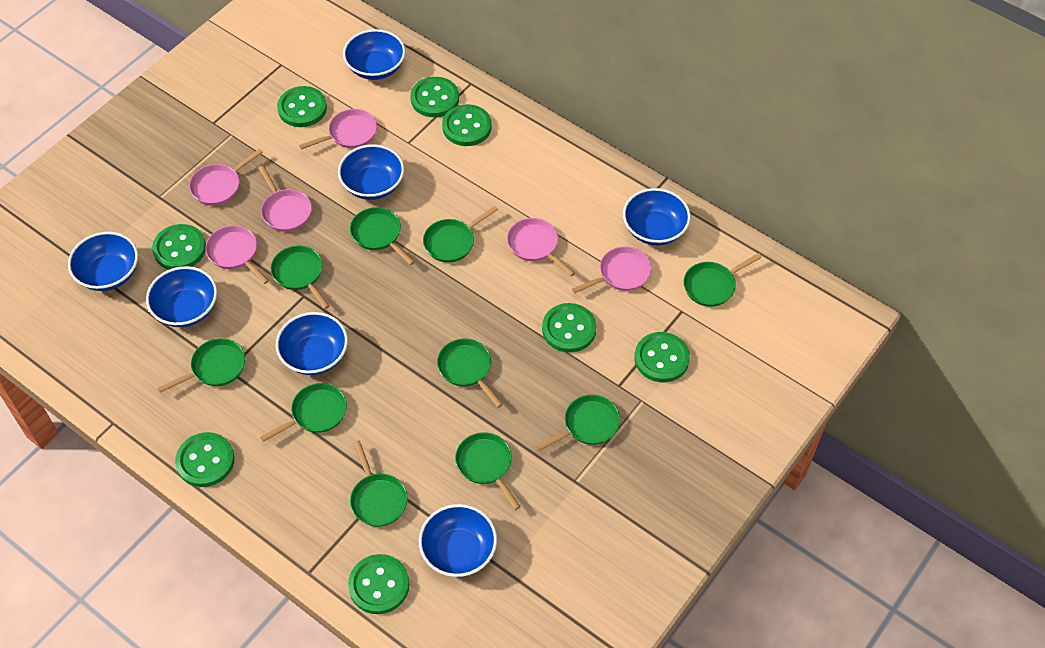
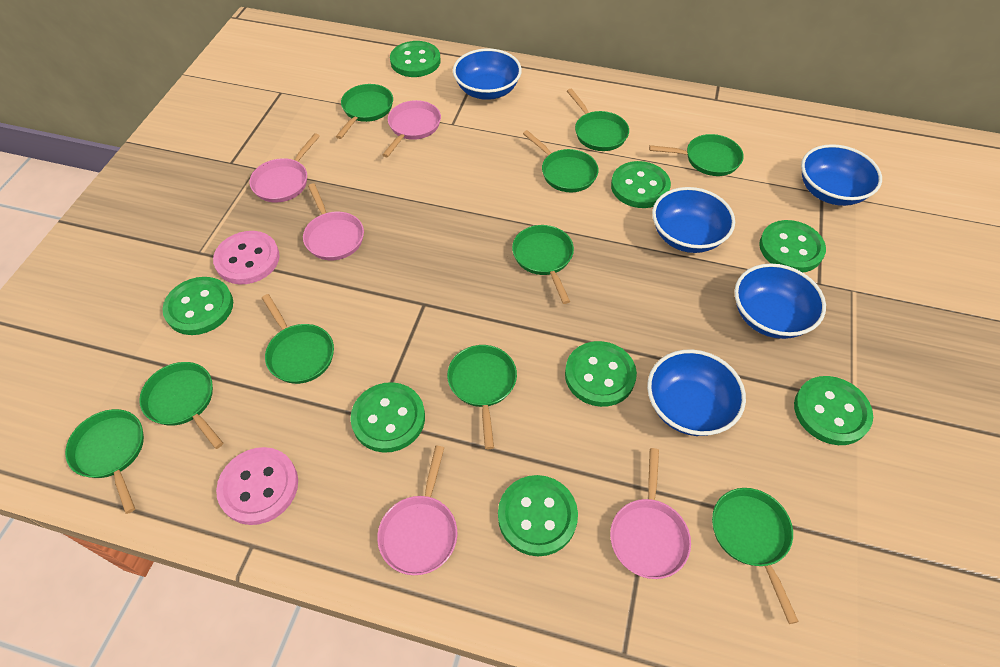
blue bowl: [68,232,138,291] [146,266,217,327] [276,312,348,375] [338,144,404,200] [343,29,405,80] [419,504,497,577] [623,188,691,245] = 7 -> [453,48,522,100] [647,349,746,436] [652,187,735,253] [734,263,826,339] [801,144,882,206] = 5
pink button: none = 0 -> [213,231,280,284] [216,447,298,525] = 2
pink pan: [189,149,263,206] [205,225,269,284] [258,166,312,232] [299,109,377,150] [507,218,575,276] [572,246,652,293] = 6 -> [249,133,320,203] [303,183,364,260] [377,446,457,575] [383,100,441,157] [610,448,691,579] = 5

